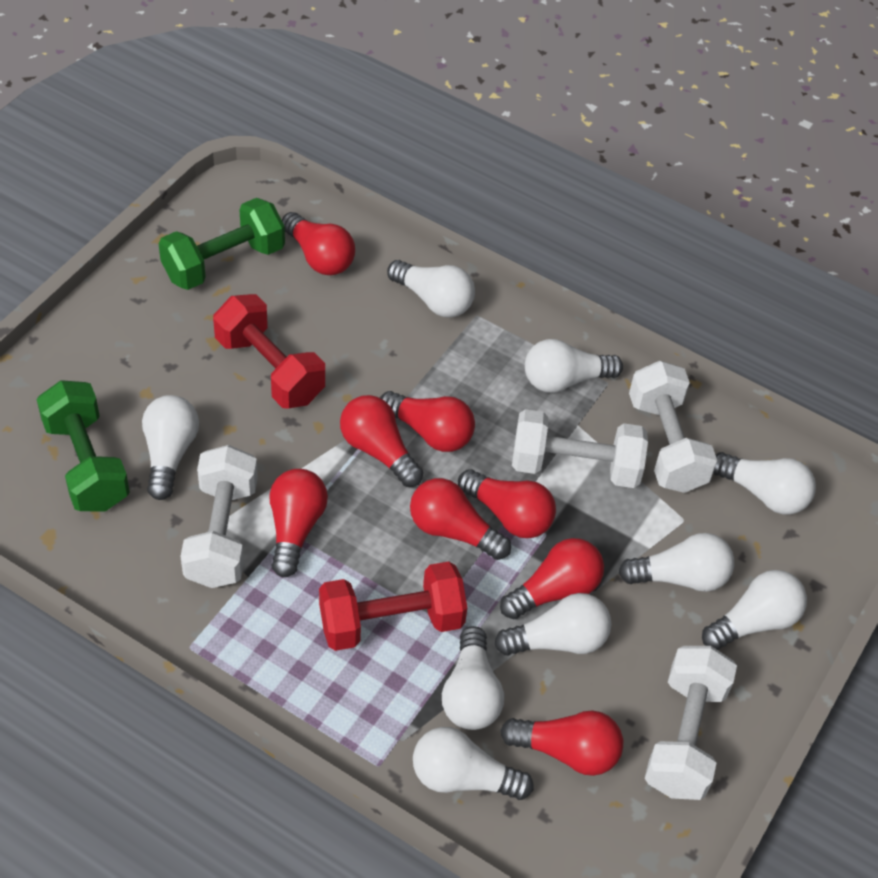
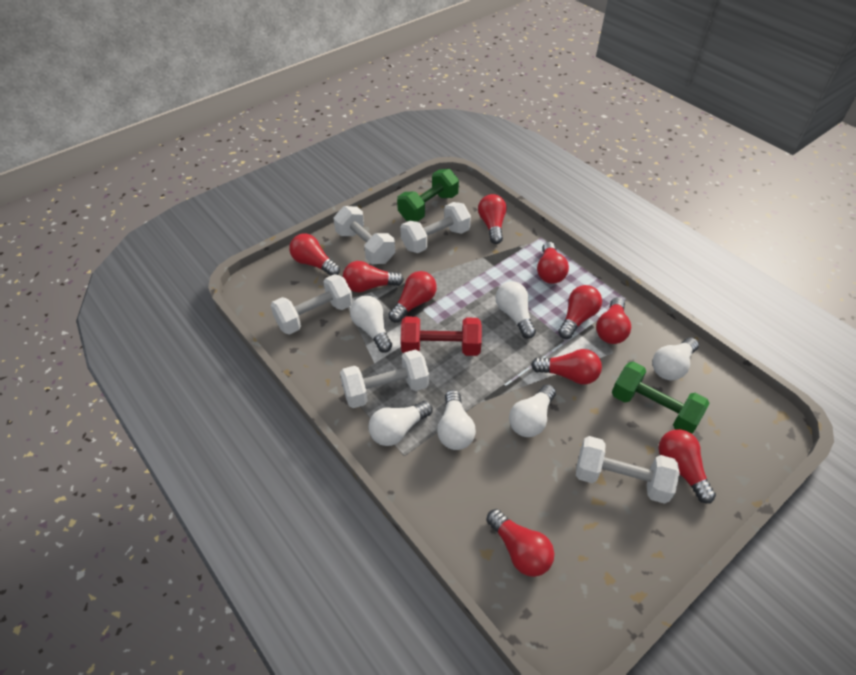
red dumbbell: [213,294,325,408] [319,561,467,651] = 2 -> [401,316,482,356] = 1
red light bulb: [270,469,328,577] [282,212,355,275] [340,395,423,487] [380,391,475,452] [410,478,511,560] [458,469,556,538] [500,538,604,619] [500,711,623,776] = 8 -> [289,233,340,276] [343,261,404,292] [389,271,437,323] [478,194,507,244] [486,509,554,577] [531,349,602,384] [537,242,569,284] [558,285,602,339] [596,297,631,344] [659,429,716,503] = 10
white dumbbell: [180,445,258,588] [512,409,648,488] [629,361,717,493] [645,646,737,800] = 4 -> [270,274,353,335] [334,206,395,264] [340,349,429,408] [400,202,471,253] [576,436,680,504] = 5
white light bulb: [142,395,199,500] [387,260,475,317] [413,727,534,800] [442,626,504,730] [495,593,611,656] [525,339,623,393] [619,533,734,592] [702,570,807,650] [713,452,816,514] = 9 -> [350,296,392,353] [368,401,433,446] [437,390,476,450] [496,281,536,339] [509,384,556,437] [652,337,699,381] = 6

